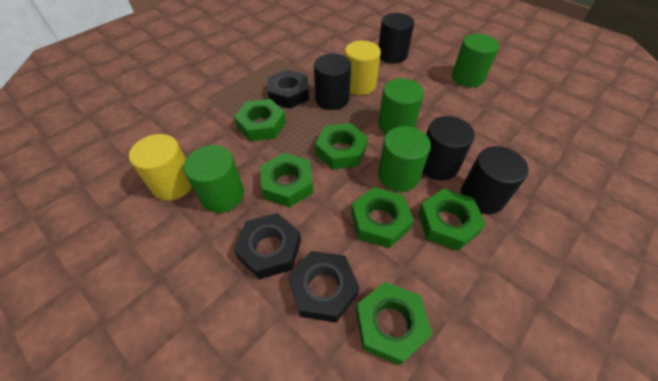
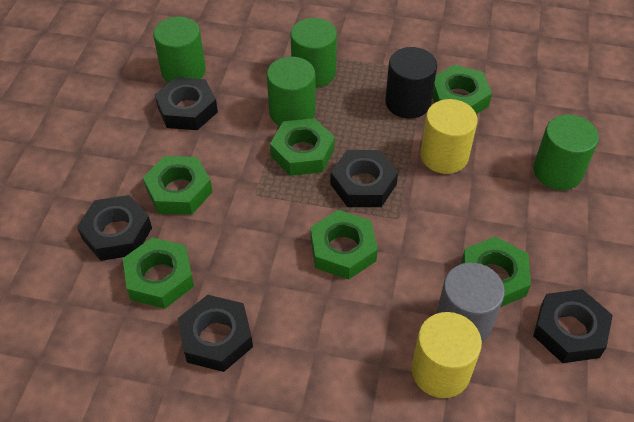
black cylinder: [314,54,351,110] [378,13,414,63] [423,116,475,181] [461,146,529,214] = 4 -> [385,47,437,119] = 1
black nut: [234,213,301,280] [268,70,309,109] [288,251,359,323] = 3 -> [77,195,152,261] [155,77,218,130] [178,295,253,372] [330,150,398,207] [533,289,613,363] = 5
grey cylinder: none = 0 -> [436,263,505,342] = 1

